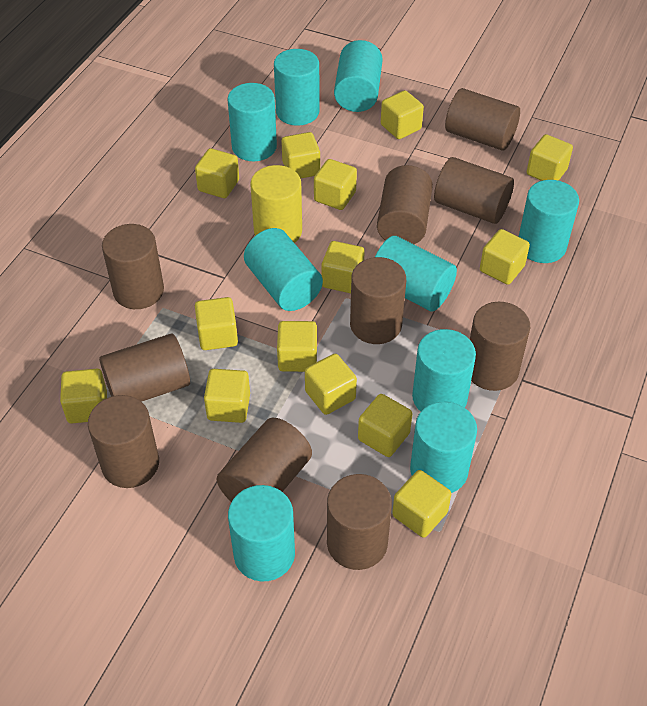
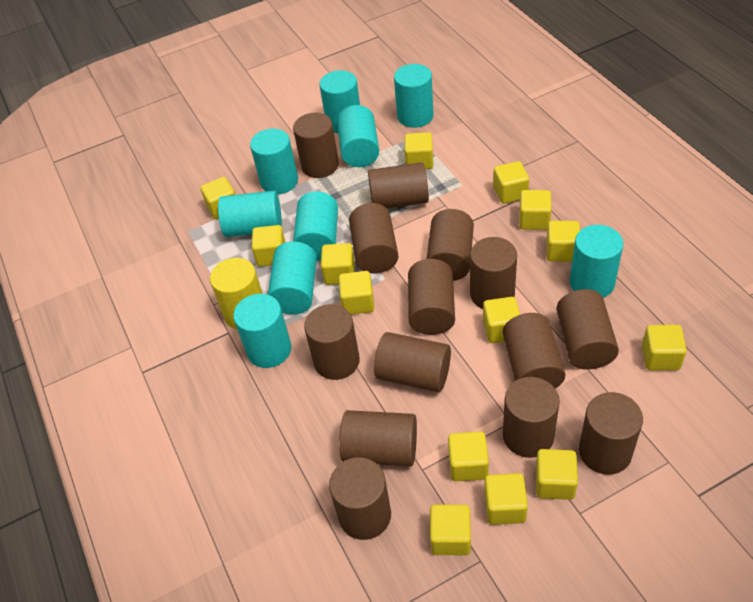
brown cylinder: [88,395,159,488] [99,333,190,402] [102,224,164,309] [217,418,312,502] [327,474,392,570] [350,257,406,344] [377,165,433,244] [434,157,514,224] [445,88,520,151] [470,302,530,391] = 10 -> [293,113,339,178] [304,304,360,380] [329,457,391,540] [339,410,417,466] [349,203,399,274] [368,162,429,208] [374,332,451,392] [408,259,455,335] [427,209,474,281] [470,237,517,309] [502,313,566,388] [503,377,560,458] [556,289,619,370] [579,392,643,475] = 14

